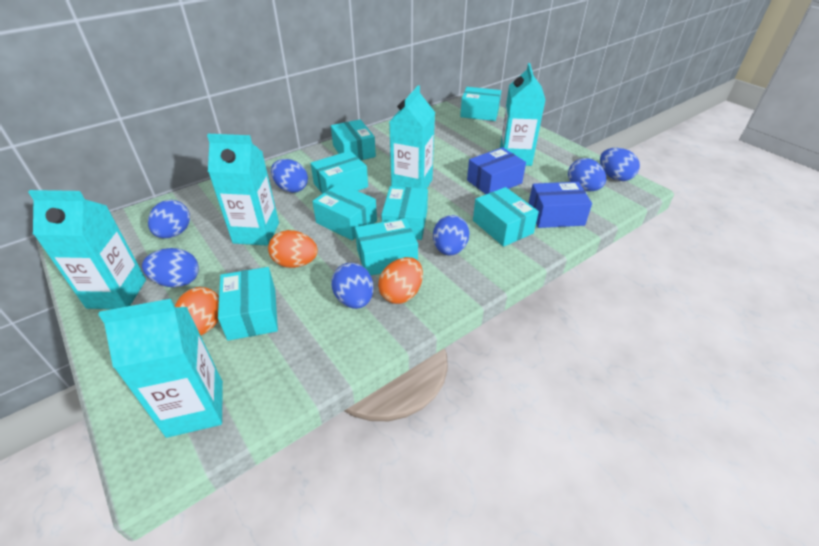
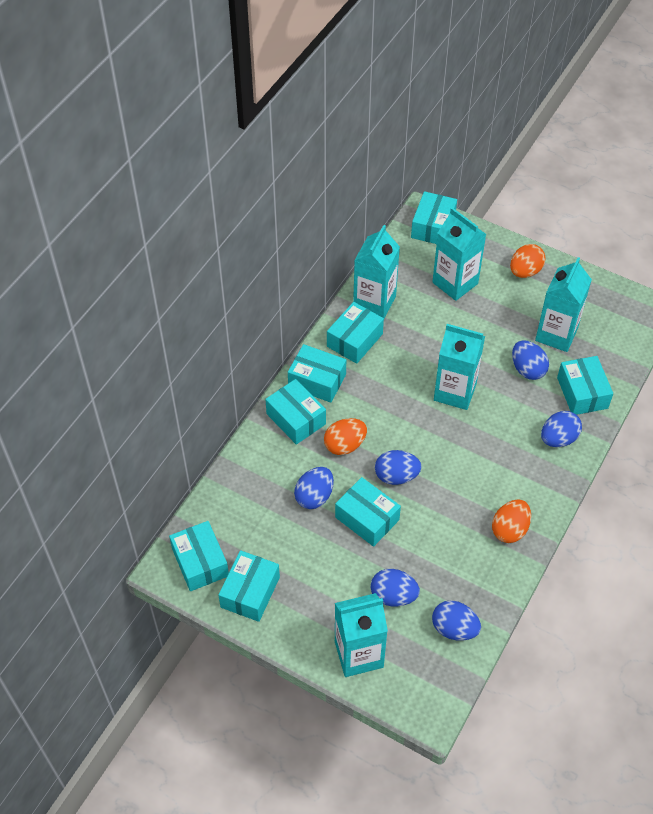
blue box: [467,147,526,194] [528,182,592,228] = 2 -> none = 0
blue egg: [142,248,199,287] [148,200,190,238] [271,159,308,193] [331,262,374,309] [433,215,470,255] [568,158,606,192] [600,148,640,181] = 7 -> [294,467,334,509] [371,569,420,606] [375,450,422,485] [432,600,481,641] [512,340,549,380] [541,411,582,447] = 6

